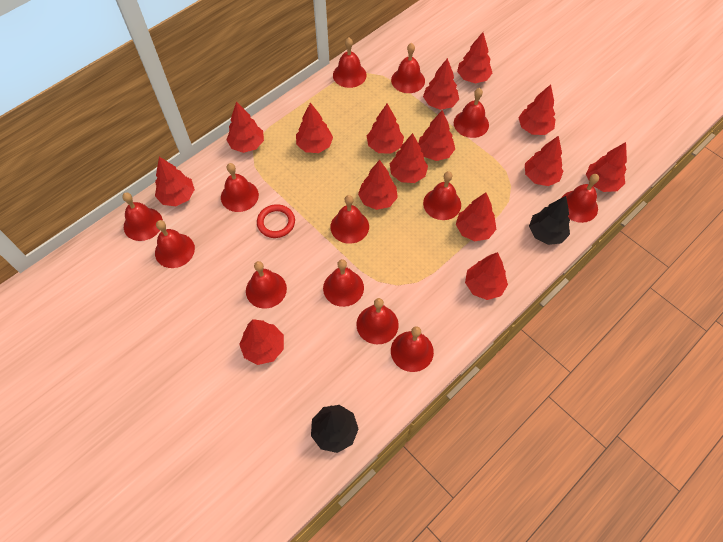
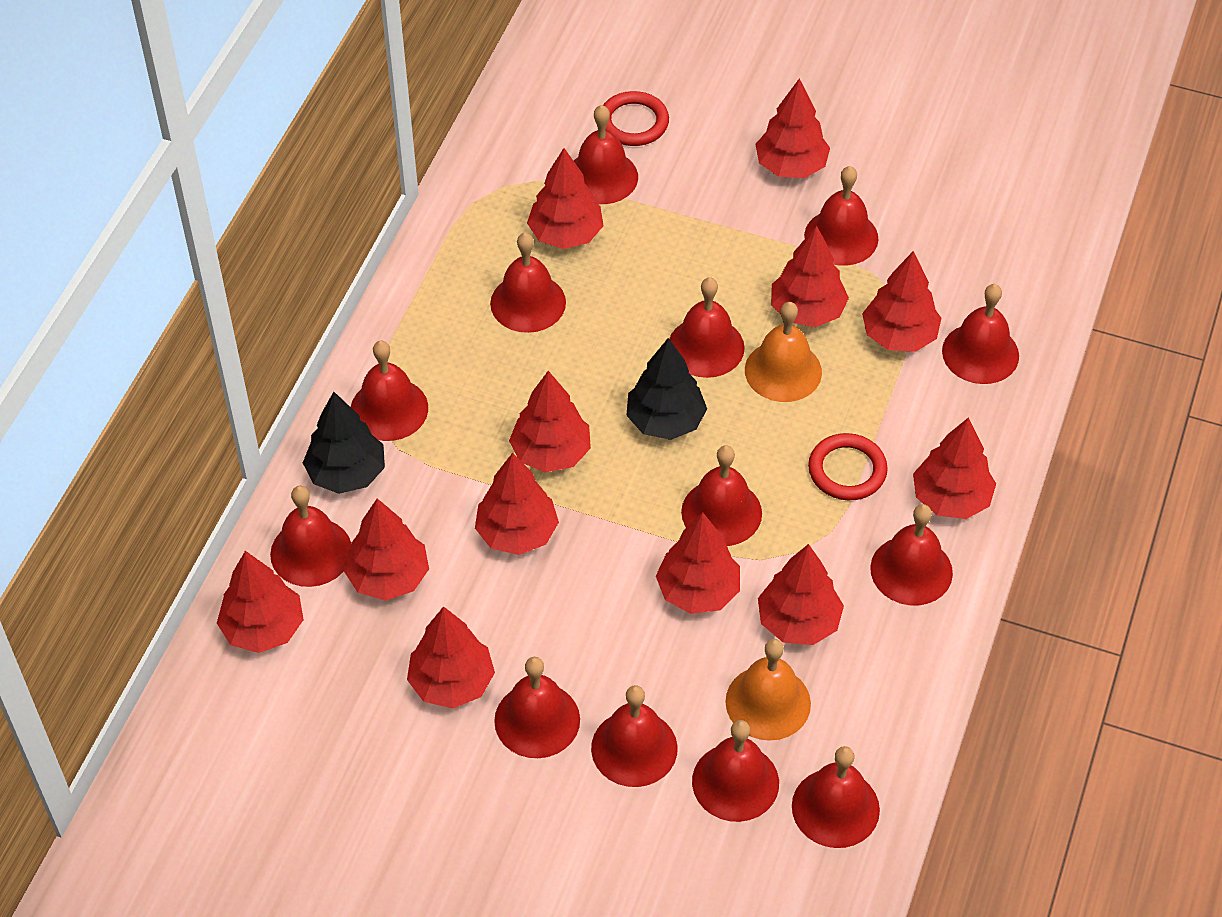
orange bell: none = 0 -> [725,639,811,741] [745,302,822,402] = 2
red ring: [257,204,295,238] = 1 -> [603,91,669,146] [808,433,888,500] = 2
red tree: [155,157,195,206] [226,102,264,153] [239,319,284,365] [296,102,333,153] [358,160,398,210] [367,104,404,154] [390,133,428,183] [418,110,455,161] [423,58,459,110] [456,192,496,241] [457,32,492,83] [465,252,508,300] [518,84,555,135] [525,136,563,186] [586,142,627,192] = 15 -> [217,551,304,653] [344,498,429,601] [407,606,495,708] [475,453,559,555] [509,371,591,473] [527,148,604,249] [656,512,740,614] [756,78,830,178] [758,544,844,645] [771,226,849,327] [862,251,941,352] [913,418,996,519] = 12

